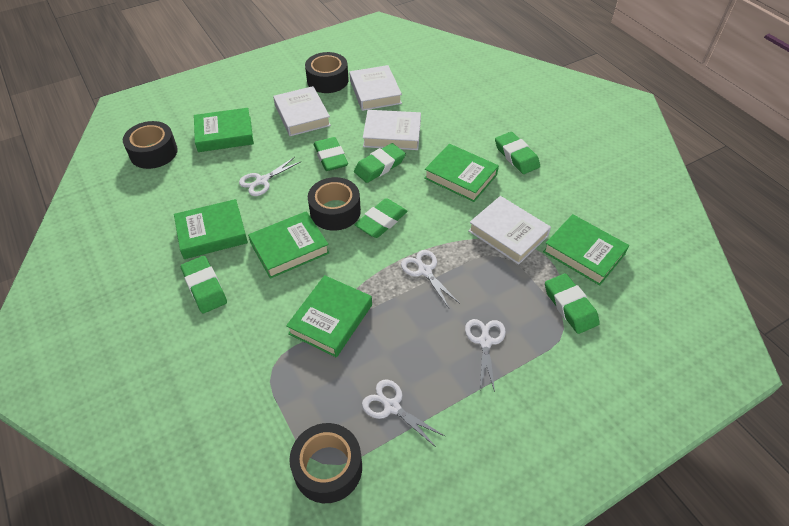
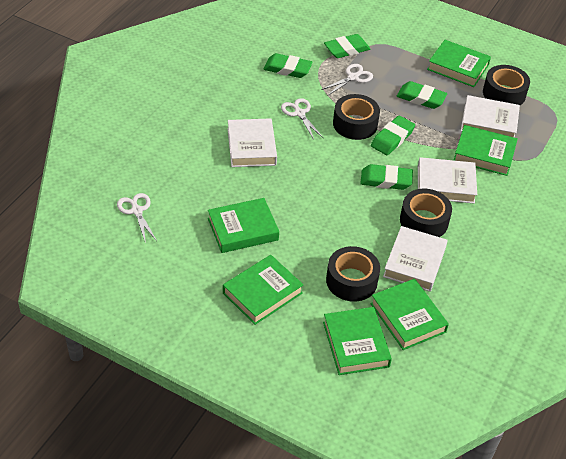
green eraser: [181,256,227,313] [314,137,348,171] [354,143,406,183] [355,198,407,238] [495,132,540,174] [545,273,600,334] = 6 -> [264,53,313,78] [324,34,370,58] [360,164,413,190] [371,116,415,155] [397,81,447,109] = 5
white scissors: [239,157,302,196] [362,380,445,448] [401,250,460,308] [465,319,506,392] = 4 -> [117,193,157,243] [281,98,323,139] [321,64,373,96] = 3

